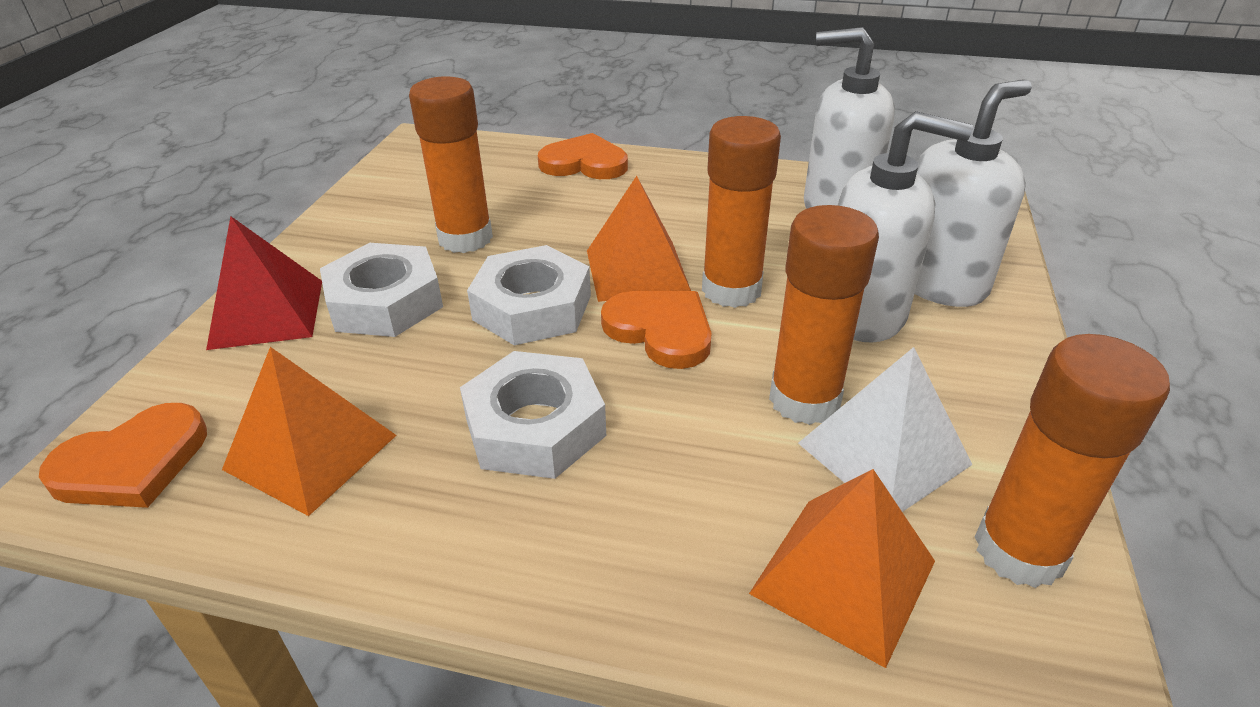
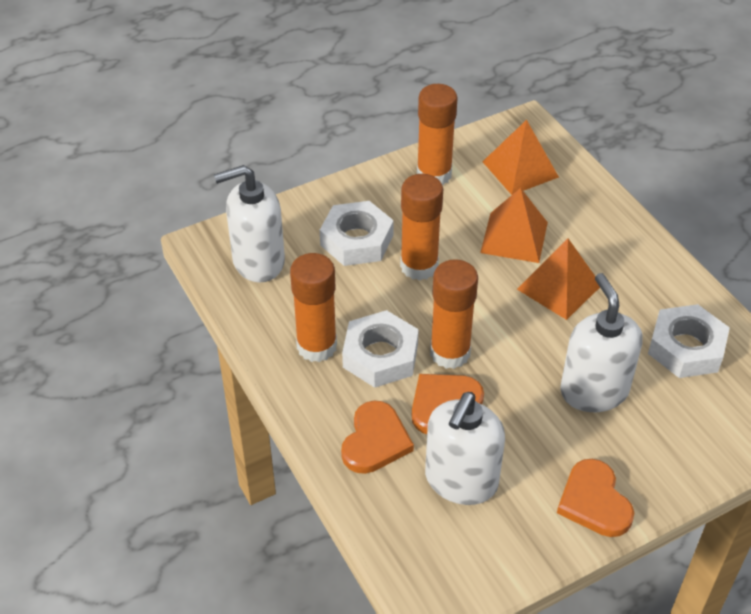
red pyramid: [206,216,322,350] = 1 -> none = 0
white pyramid: [798,347,972,512] = 1 -> none = 0

